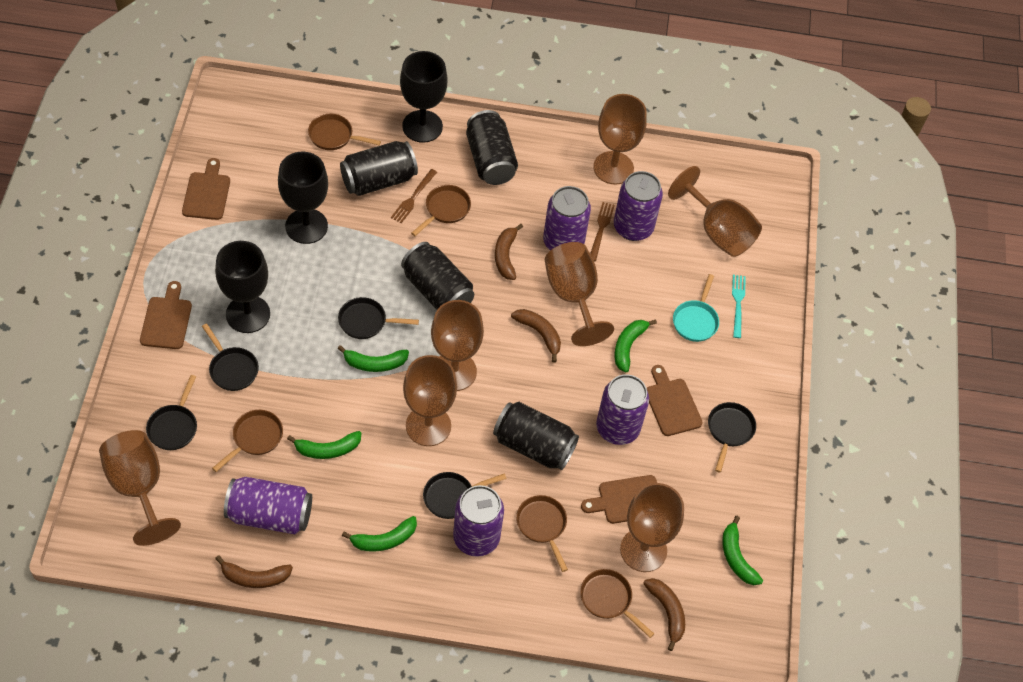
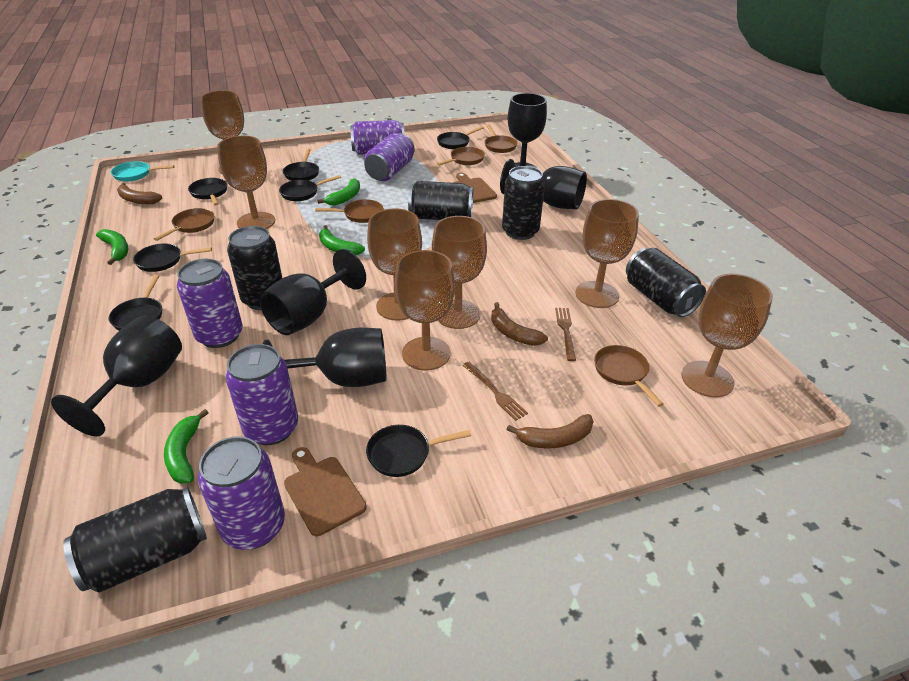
black can: [340,141,418,196] [401,242,474,310] [466,110,518,185] [493,402,579,470] = 4 -> [63,487,207,593] [227,226,282,310] [408,181,473,220] [502,166,545,240] [626,248,706,317] = 5
black goblet: [215,241,270,333] [278,152,328,244] [400,51,448,143] = 3 -> [51,315,182,436] [260,249,366,335] [263,328,387,387] [500,159,587,209] [508,93,547,169] = 5
black pan: [146,375,197,450] [202,324,259,391] [338,297,419,339] [423,472,506,519] [708,402,756,473] = 5 -> [108,275,162,331] [133,243,212,272] [188,178,227,205] [279,175,341,201] [283,148,319,181] [366,425,471,477] [437,126,484,149] = 7
brown banana: [215,555,293,588] [495,224,523,280] [511,309,561,363] [643,578,685,651] = 4 -> [117,183,162,204] [491,302,548,346] [507,414,594,449] = 3
brown cutting board: [140,281,192,349] [182,158,230,220] [581,475,657,524] [647,365,703,436] = 4 -> [284,447,367,536] [453,173,497,203] = 2
green banana: [287,431,361,459] [337,345,409,372] [342,516,417,552] [615,320,657,373] [722,516,763,585] = 5 -> [96,229,128,265] [164,409,209,484] [317,178,360,206] [319,225,365,255] = 4
turquoise fork: [732,275,746,338] = 1 -> none = 0

